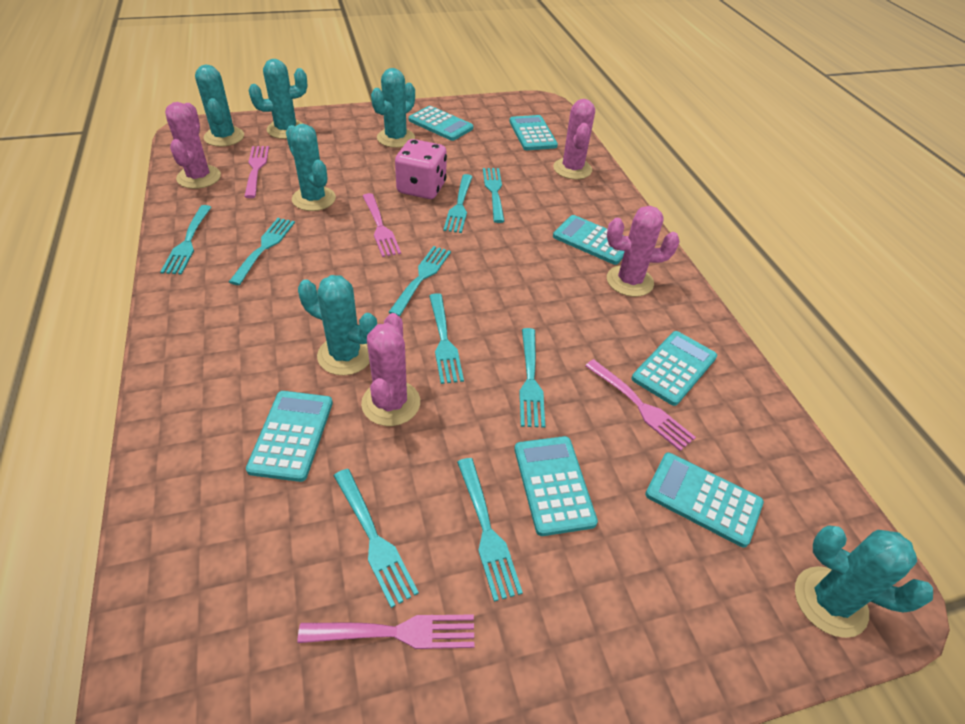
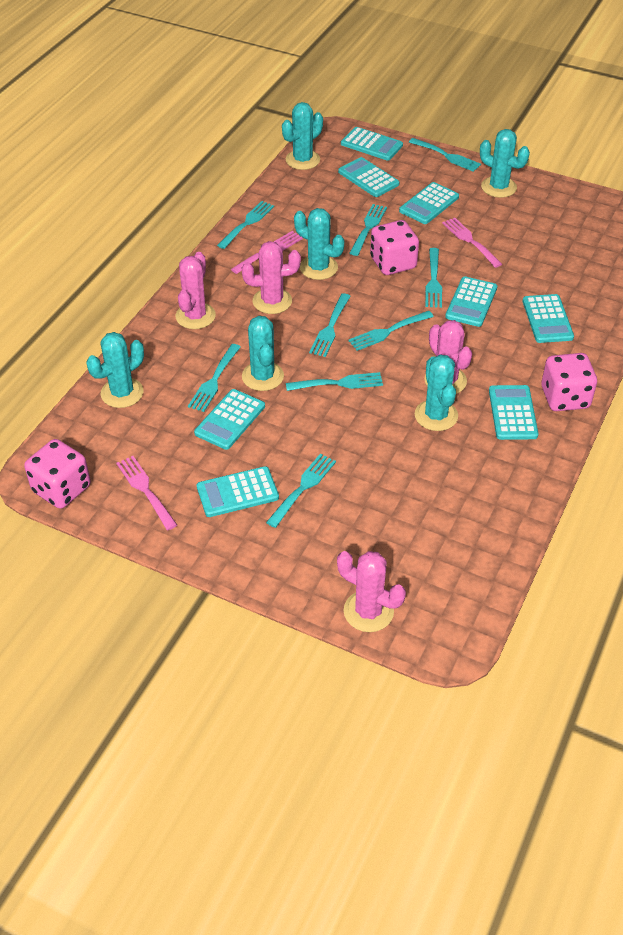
pink dice: [395,139,447,199] = 1 -> [24,439,91,509] [370,220,419,275] [541,353,597,411] = 3
pink fork: [244,146,269,198] [297,614,474,649] [363,193,401,257] [585,359,696,451] = 4 -> [116,456,177,530] [231,231,303,274] [442,218,502,268] = 3
turquoise calculator: [246,391,333,482] [408,106,473,141] [509,115,558,150] [514,436,598,536] [553,215,625,265] [632,331,717,406] [645,453,764,548] = 7 -> [194,389,265,450] [197,466,279,517] [338,157,399,197] [341,127,403,161] [399,182,459,224] [445,276,497,327] [489,385,539,440] [523,294,574,343] = 8

